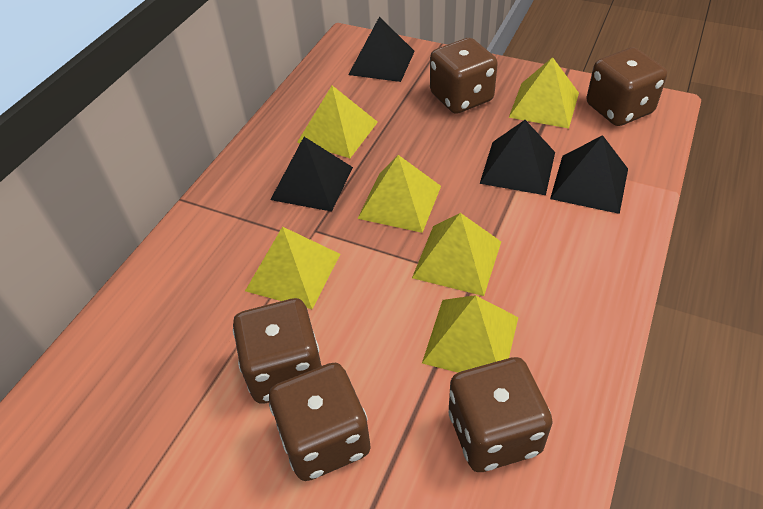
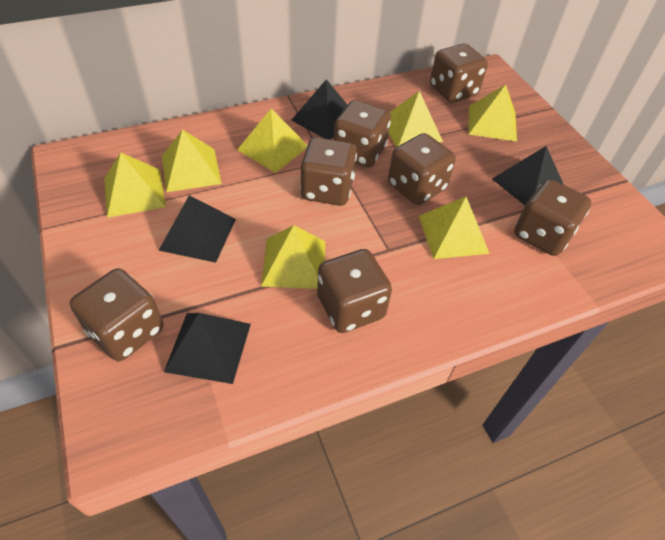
brown dice: [233,298,322,404] [269,363,371,481] [430,38,498,114] [448,357,553,472] [587,47,667,126] = 5 -> [70,268,163,361] [300,137,357,206] [317,249,392,333] [333,100,391,167] [388,133,456,205] [430,43,488,102] [514,179,591,256] = 7
yellow pyramid: [245,226,340,309] [297,86,378,158] [357,155,441,233] [412,213,501,296] [422,295,518,373] [509,57,579,129] = 6 -> [104,152,166,218] [162,130,222,192] [237,109,307,173] [261,225,325,289] [389,91,443,147] [419,197,490,259] [468,85,517,142] = 7

